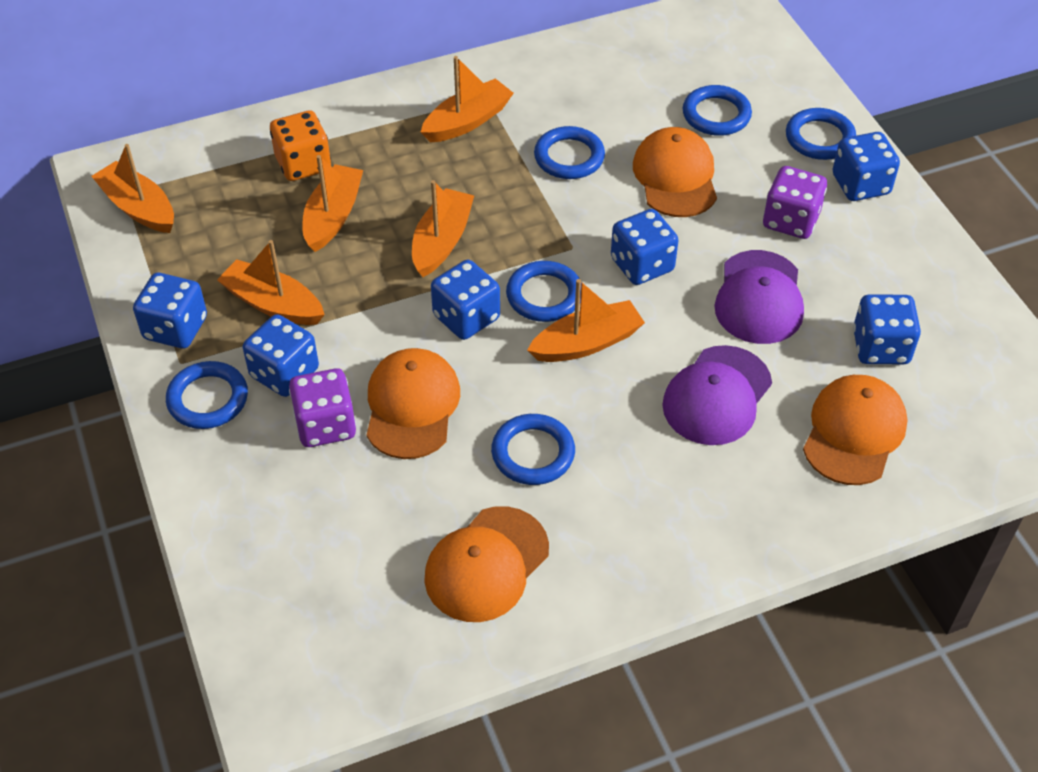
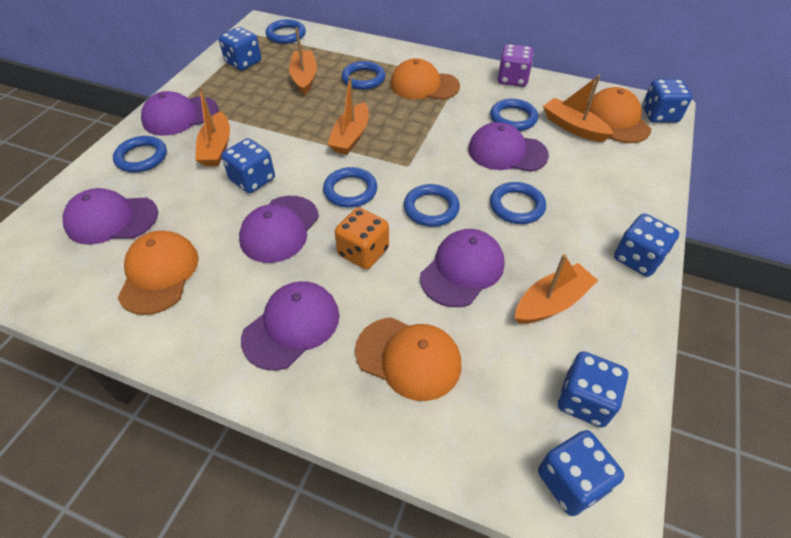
blue ring: [166,361,248,429] [491,414,575,485] [506,261,581,322] [534,126,605,179] [683,85,752,136] [786,108,856,160] = 6 -> [113,136,167,173] [266,19,306,44] [323,167,377,208] [342,61,385,90] [404,184,460,227] [490,99,538,131] [490,182,546,224] = 7
orange boat: [91,144,174,233] [217,240,325,325] [302,155,363,252] [412,180,474,277] [421,56,514,142] [527,279,645,362] = 6 -> [195,87,230,166] [289,27,317,95] [327,76,369,155] [515,254,598,324] [543,75,614,142] = 5
purple cap: [662,345,772,445] [714,250,804,344] = 2 -> [63,188,158,245] [141,91,218,136] [239,196,319,263] [241,281,339,370] [420,229,505,307] [468,122,549,172] = 6
purple dice: [289,368,356,447] [763,166,827,239] = 2 -> [498,44,534,87] = 1

